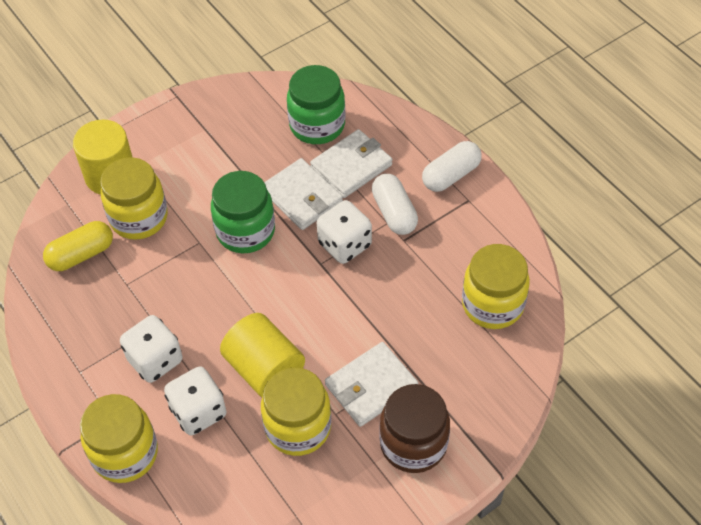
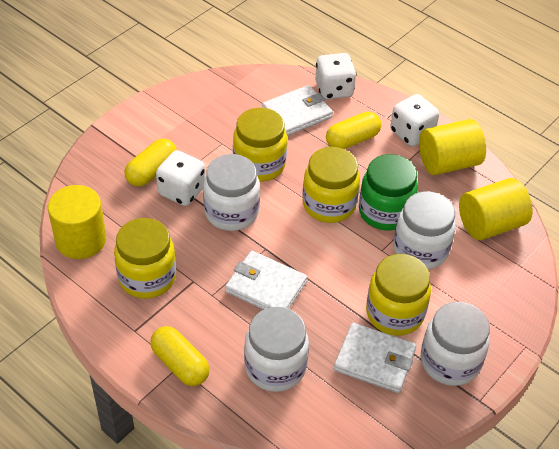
brown jar: [379,384,450,473] = 1 -> none = 0
green jar: [211,171,275,253] [287,65,345,144] = 2 -> [359,154,418,230] = 1
white capsule: [372,174,418,235] [422,141,482,192] = 2 -> none = 0
white jar: none = 0 -> [203,154,260,231] [244,307,309,392] [393,191,456,269] [421,302,490,386] = 4
yellow capsule: [43,221,113,271] = 1 -> [125,139,177,187] [150,326,210,386] [326,111,381,149] = 3
yellow cylinder: [73,120,132,195] [220,313,305,397] = 2 -> [48,185,106,259] [419,119,486,175] [459,178,533,240] = 3

